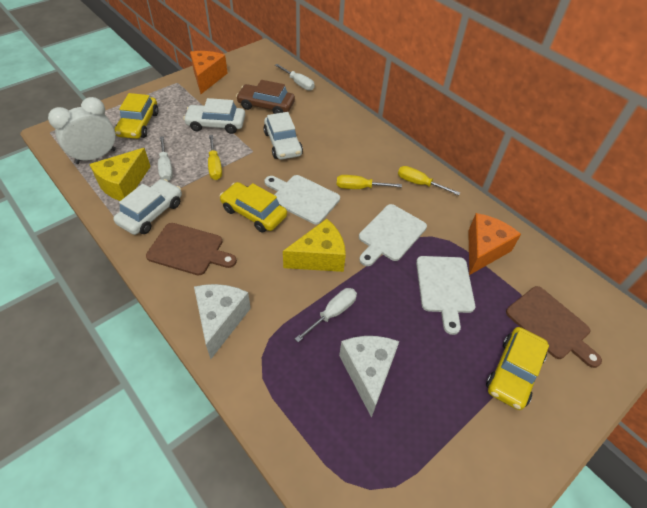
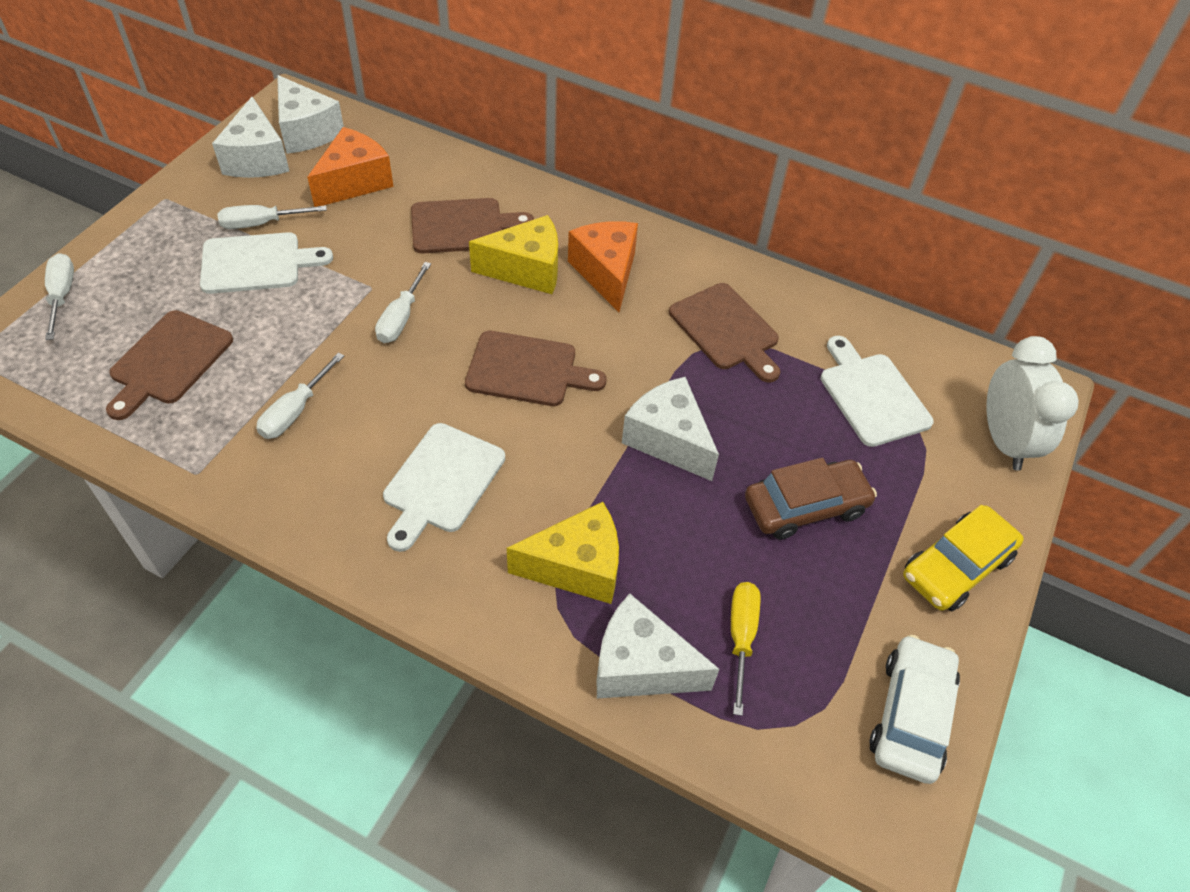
brown cutting board: [146,223,237,275] [506,286,602,368] = 2 -> [106,310,233,420] [411,198,534,253] [465,331,606,406] [669,283,780,382] = 4
white car: [113,179,182,235] [183,98,245,134] [263,112,303,160] = 3 -> [869,635,960,784] = 1
white cheese: [194,284,251,359] [339,336,399,418] = 2 -> [212,97,289,178] [277,75,344,154] [597,593,719,699] [622,377,719,481] = 4
white screwdriver: [158,136,173,181] [275,64,315,91] [295,288,357,342] = 3 -> [45,253,74,340] [217,205,327,229] [256,352,344,439] [375,262,431,343] = 4
yellow car: [115,93,158,139] [220,182,287,232] [486,327,549,410] = 3 -> [903,505,1024,611] = 1
yellow screwdriver: [208,135,222,180] [337,175,402,189] [398,166,460,195] = 3 -> [731,582,760,716] = 1

